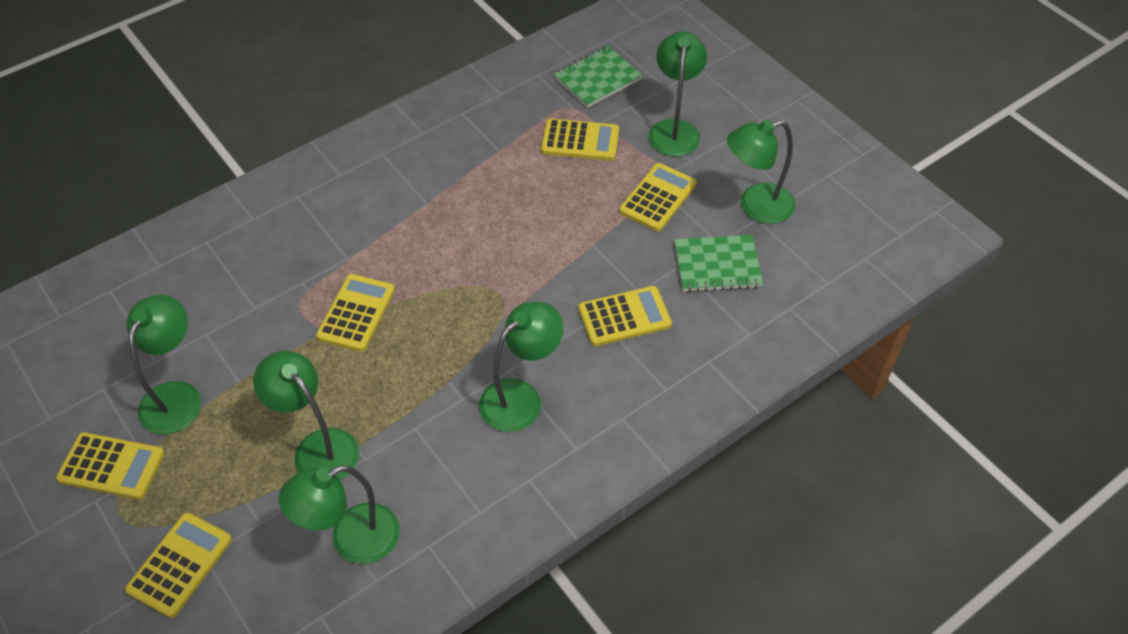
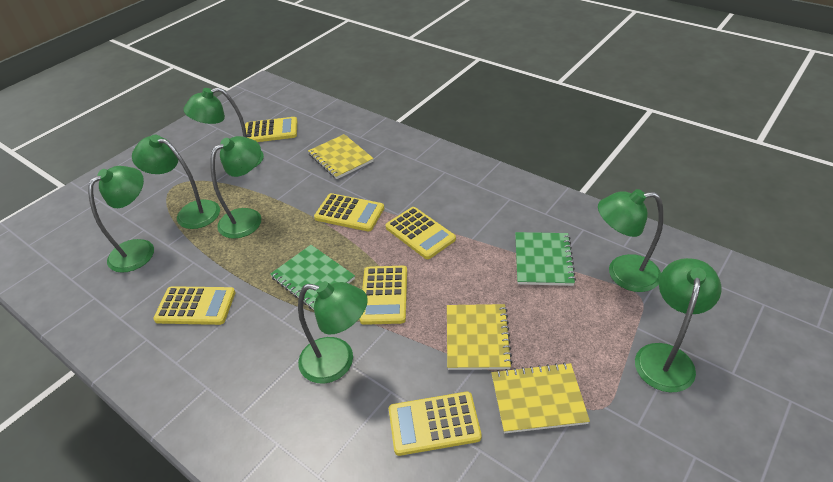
green lamp: [127,295,201,435] [253,351,359,480] [279,465,400,564] [479,302,563,432] [648,31,707,156] [727,120,795,224] = 6 -> [88,166,154,273] [132,135,220,229] [183,87,264,167] [210,136,261,239] [298,281,368,384] [598,189,664,292] [635,258,722,392] = 7
yellow notebook: none = 0 -> [308,134,374,179] [447,304,513,370] [491,362,590,433] = 3

